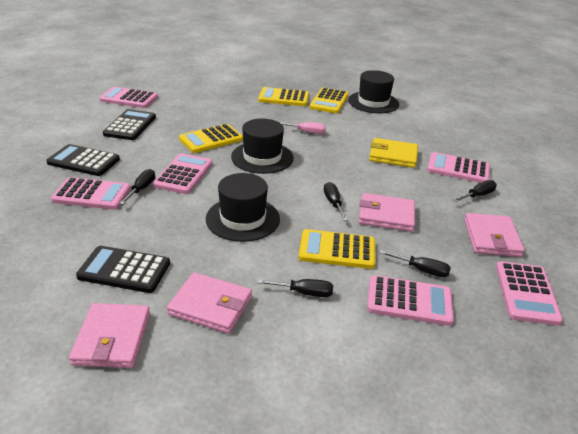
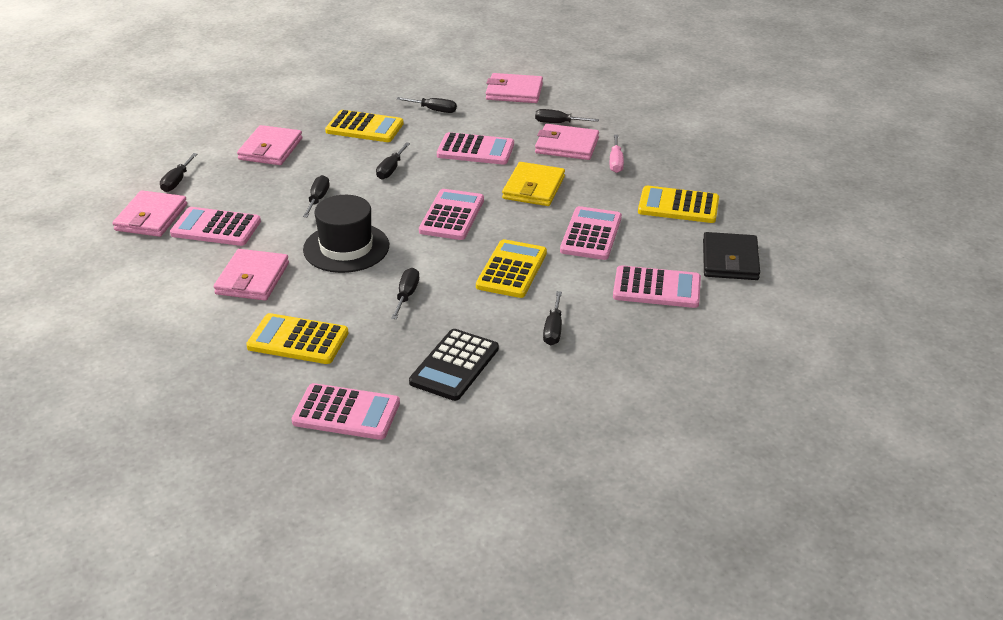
black calculator: [46,144,120,176] [76,246,170,293] [103,109,156,140] = 3 -> [409,329,499,401] = 1
black hat: [206,173,280,242] [231,119,294,174] [348,70,399,113] = 3 -> [303,195,389,273] = 1
black screwdriver: [119,169,155,204] [257,279,333,297] [324,182,347,221] [379,250,451,277] [453,180,497,202] = 5 -> [160,153,197,192] [303,175,329,217] [376,142,410,179] [391,268,419,319] [397,97,457,113] [535,109,599,123] [543,291,562,345] = 7
black wallet: none = 0 -> [703,232,760,280] = 1
pink wallet: [69,303,150,368] [167,272,252,334] [359,193,415,232] [464,213,524,257] = 4 -> [113,190,187,237] [214,249,289,301] [237,125,302,165] [486,73,543,103] [535,124,599,160] = 5

